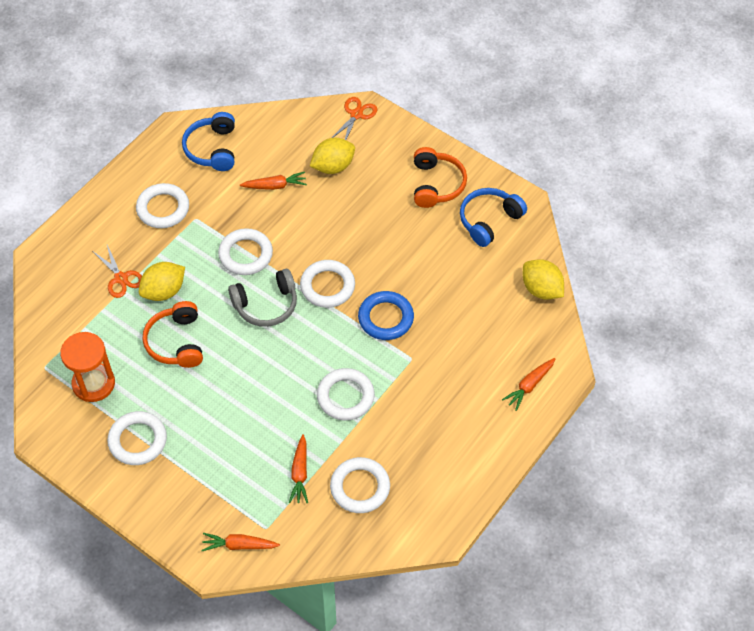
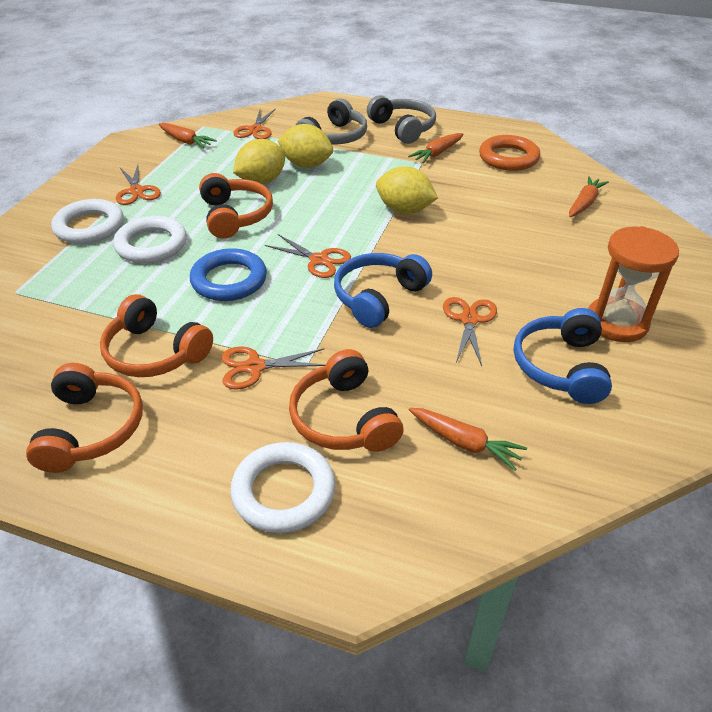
grey headphones: [228,269,297,327] = 1 -> [296,98,367,144] [367,95,436,144] = 2
orange headphones: [143,301,203,368] [414,147,467,208] = 2 -> [26,363,143,473] [100,294,213,377] [199,173,273,239] [289,349,404,452] = 4
orange ring: none = 0 -> [479,135,540,171] = 1
orange scissors: [94,245,142,298] [332,97,377,140] = 2 -> [116,165,161,205] [222,346,326,390] [233,109,275,139] [265,234,351,278] [443,297,497,366] = 5
white ring: [107,411,167,465] [136,183,189,228] [218,228,273,275] [300,260,355,308] [317,368,375,421] [330,457,390,513] = 6 -> [51,199,124,244] [113,216,187,263] [230,442,335,533] = 3

